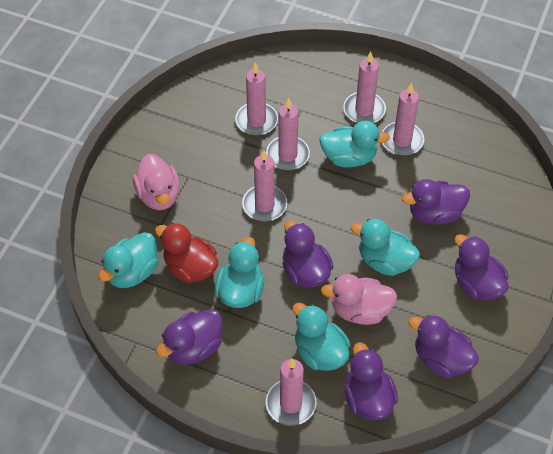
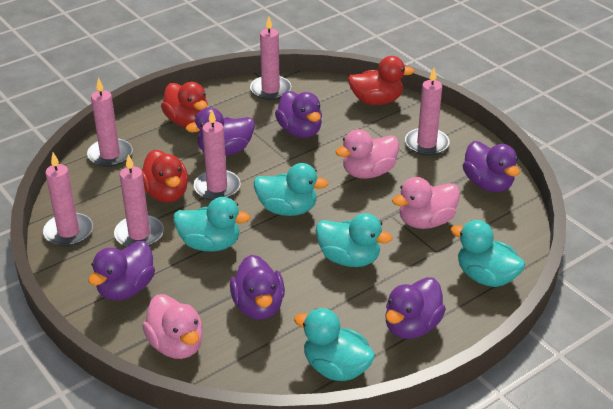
pink duck: [133,154,180,210] [321,274,397,325] = 2 -> [142,294,203,359] [336,129,399,179] [392,177,460,229] = 3
red duck: [155,223,218,283] = 1 -> [142,150,188,203] [161,82,208,127] [348,56,415,105] = 3

